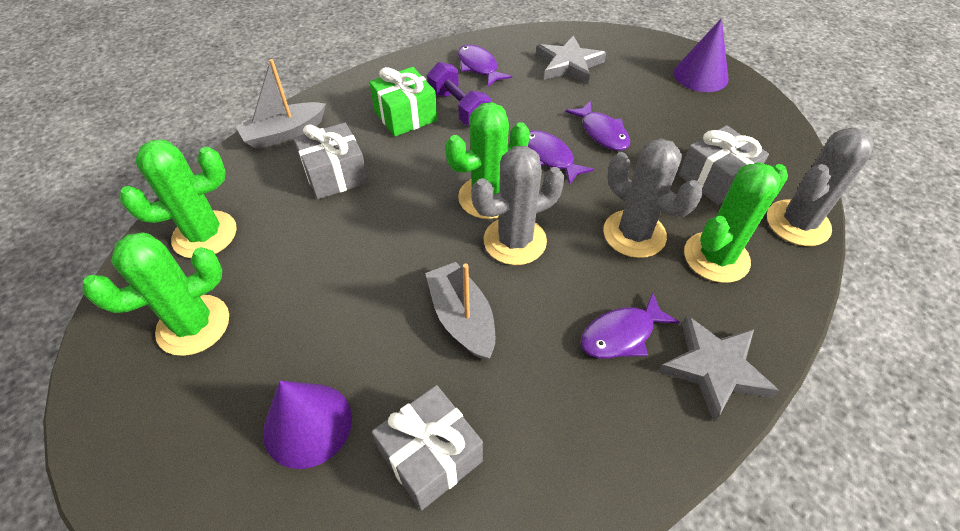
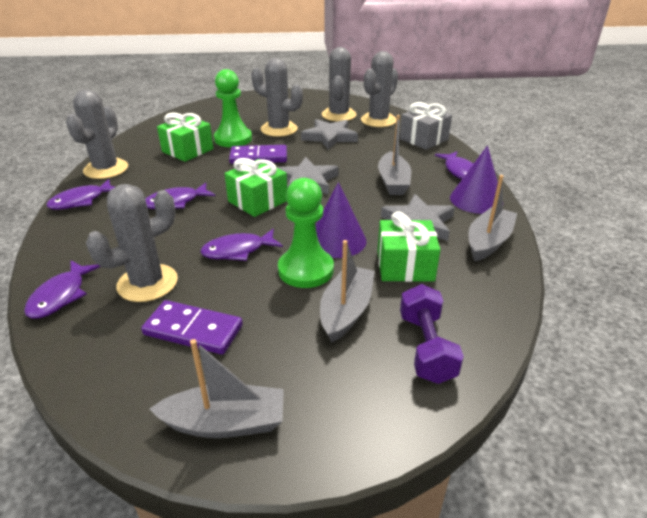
green cactus: [82,232,229,356] [120,140,237,258] [445,102,530,219] [684,162,788,283] = 4 -> none = 0
green gift: [369,67,437,137] = 1 -> [157,113,213,162] [225,158,287,217] [377,211,441,282] = 3
green pawn: none = 0 -> [214,69,252,147] [278,178,334,288] = 2
grey boat: [235,59,326,149] [425,262,495,360] = 2 -> [149,339,284,438] [320,240,375,343] [378,115,411,195] [469,175,517,261] = 4
grey cactus: [471,146,565,265] [603,138,702,258] [767,128,873,246] = 3 -> [66,90,128,179] [86,184,178,302] [251,58,303,137] [322,47,357,121] [361,51,398,127] = 5
grey gift: [293,123,369,199] [372,385,483,511] [679,125,769,205] = 3 -> [400,102,452,150] = 1
grey star: [536,35,606,84] [658,315,779,422] = 2 -> [277,157,339,195] [301,119,358,150] [381,194,455,241] = 3
purple domino: none = 0 -> [141,300,243,355] [229,145,287,164] = 2
purple fish: [458,44,512,87] [528,130,594,185] [565,101,630,151] [580,292,680,359] = 4 -> [24,260,100,319] [46,179,115,210] [145,183,215,209] [200,229,283,261] [435,151,474,179] = 5

